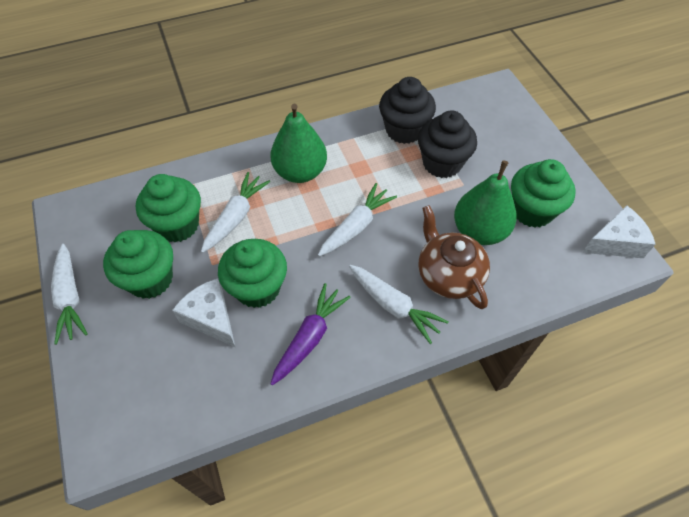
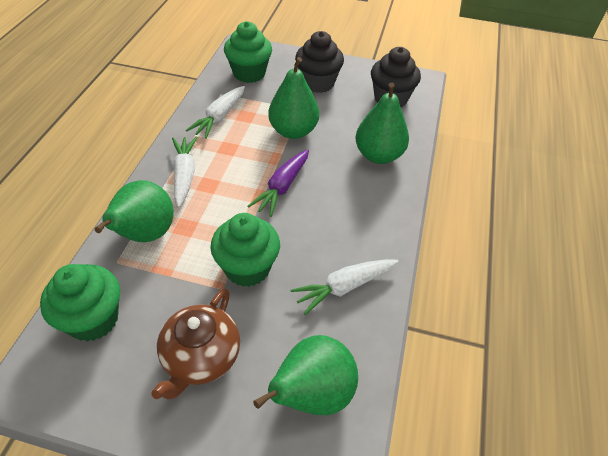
green cupcake: [103,230,173,299] [136,174,201,242] [218,239,287,308] [511,159,576,228] = 4 -> [40,264,120,341] [210,213,280,287] [224,21,272,83] = 3
green pear: [270,104,327,183] [454,160,517,245] = 2 -> [95,180,174,242] [253,335,358,415] [268,57,319,139] [356,82,409,164] = 4
white carrot: [51,244,88,344] [201,172,270,253] [318,183,397,257] [349,265,449,344] = 4 -> [172,136,198,207] [186,86,245,139] [291,259,399,315] = 3
white cheese: [172,278,235,347] [582,206,656,258] = 2 -> none = 0

